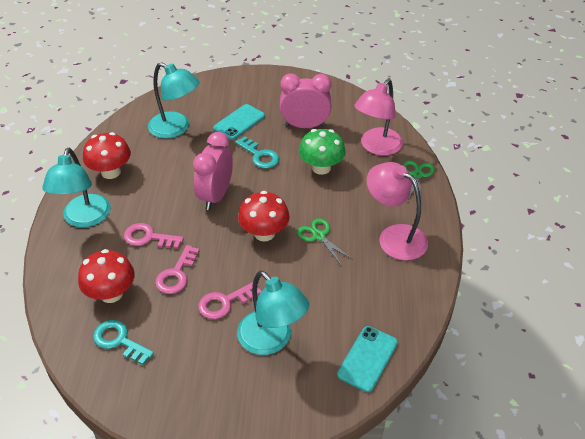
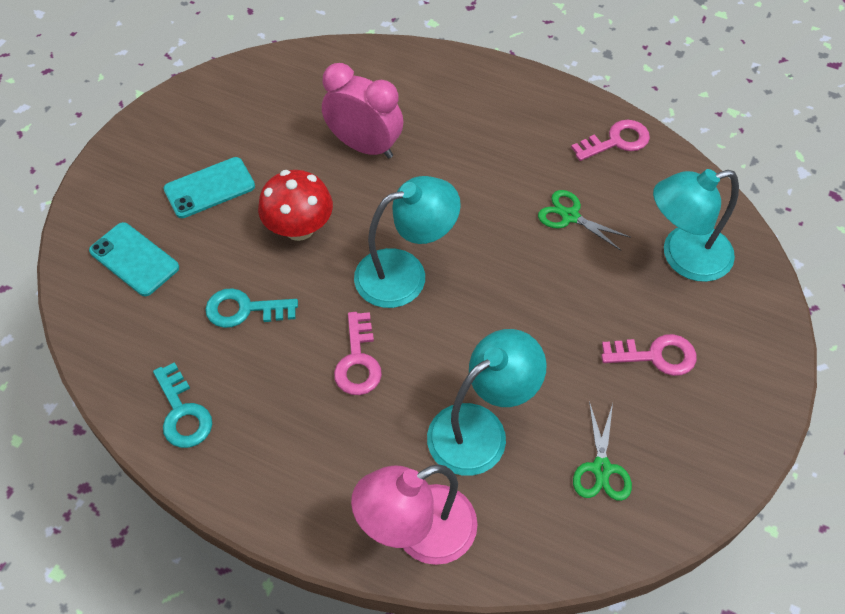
green mushroom: [299,129,345,175] = 1 -> none = 0
pink clock: [193,132,233,210] [280,73,331,128] = 2 -> [322,63,403,159] = 1
pink lamp: [354,79,403,156] [367,162,428,261] = 2 -> [351,464,478,565] = 1
red mushroom: [78,249,135,303] [83,132,131,179] [238,191,290,242] = 3 -> [258,170,333,241] = 1

